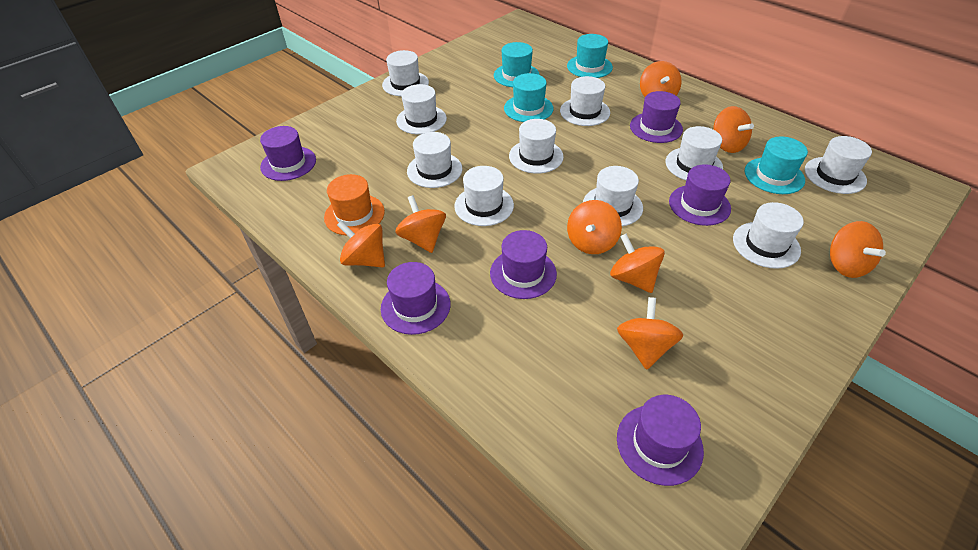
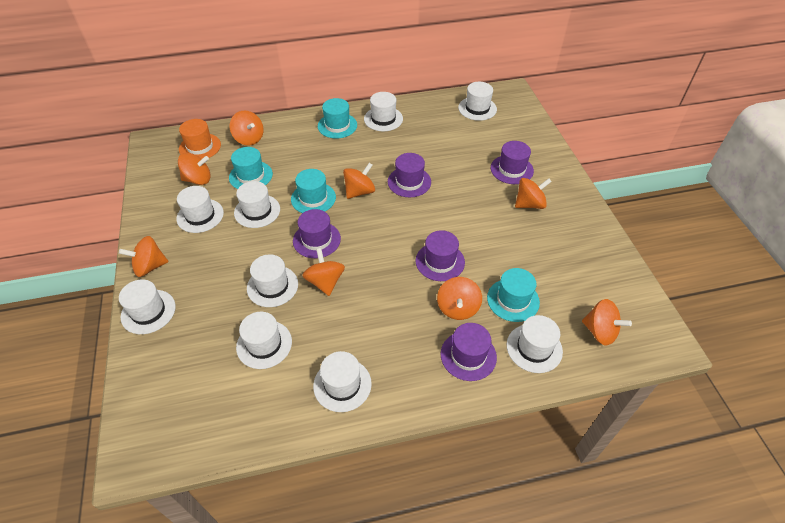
purple hat: [260,126,316,181] [381,262,450,335] [490,230,557,299] [617,395,704,486] [630,91,683,143] [669,164,731,226] = 6 -> [293,209,341,258] [388,153,431,197] [416,230,465,281] [441,323,497,381] [491,141,534,184] = 5
white hat: [382,50,429,96] [396,84,447,134] [407,132,462,188] [454,166,514,226] [509,119,564,174] [560,76,610,126] [583,166,643,226] [666,126,723,180] [733,202,804,269] [805,136,872,194] = 10 -> [119,279,176,334] [176,186,224,233] [234,181,280,228] [236,312,292,369] [247,254,298,307] [313,351,372,412] [364,92,403,131] [458,82,497,121] [507,315,563,373] = 9

